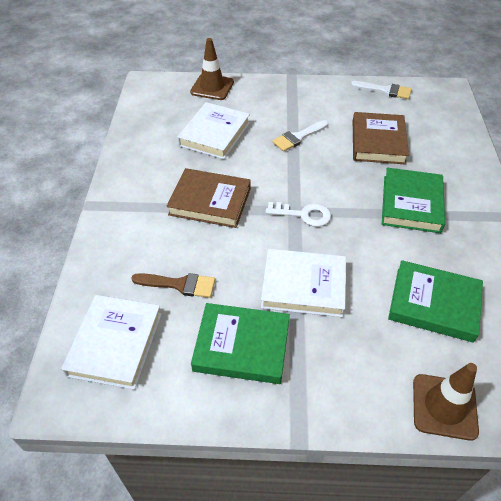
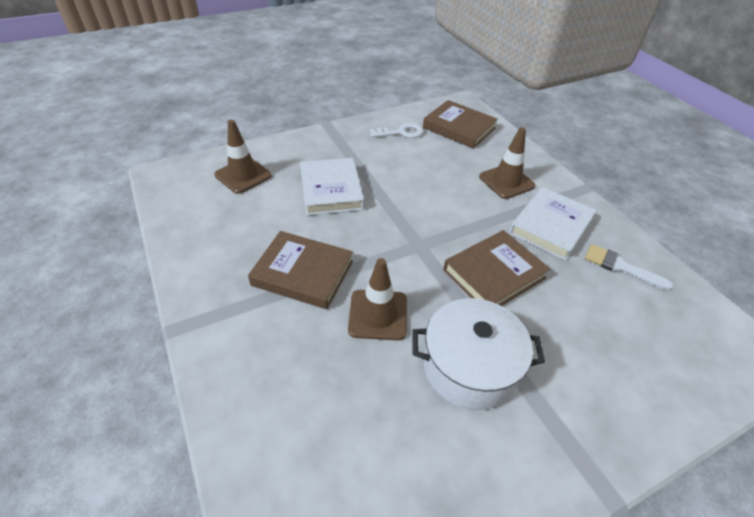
brown book: [166,168,251,228] [353,112,409,165] = 2 -> [248,231,353,309] [423,100,498,149] [443,230,550,306] = 3
brown brush: [131,273,215,298] = 1 -> none = 0
brown traffic cone: [190,38,234,100] [413,363,479,441] = 2 -> [214,120,271,194] [348,258,407,341] [479,127,535,199] = 3
green book: [191,303,290,384] [382,167,445,233] [388,260,483,343] = 3 -> none = 0
white book: [61,295,162,390] [177,102,250,159] [261,249,346,317] = 3 -> [300,158,364,215] [509,187,597,261] = 2
white brush: [272,120,329,152] [351,81,412,99] = 2 -> [585,244,674,290] = 1
white pot: none = 0 -> [412,298,545,410] = 1

